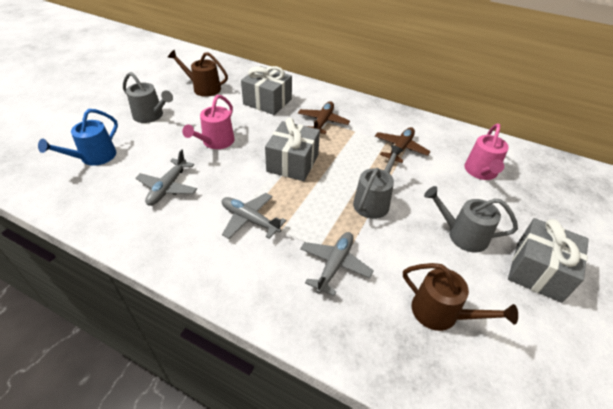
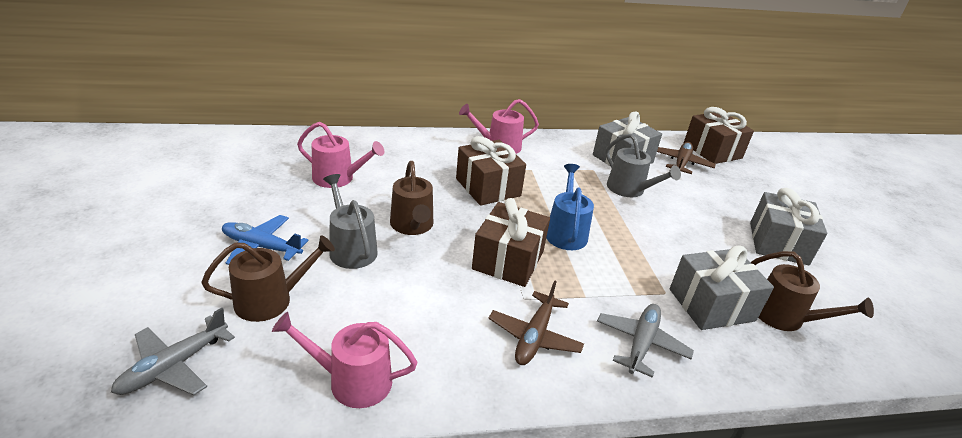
blue plane: none = 0 -> [222,215,309,265] = 1
brown gift: none = 0 -> [456,136,526,206] [472,198,550,287] [684,107,754,164] = 3
brown watering can: [168,50,228,97] [403,263,518,331] = 2 -> [201,235,335,322] [390,161,433,235] [751,251,874,331] = 3
grey plane: [135,149,197,206] [222,193,286,239] [300,232,374,296] = 3 -> [111,308,235,395] [597,304,694,378] = 2
grey watering can: [123,72,173,123] [353,145,404,219] [424,186,518,253] = 3 -> [323,174,378,269] [606,134,681,197] = 2
pink watering can: [182,95,234,149] [464,124,509,180] = 2 -> [272,312,417,408] [297,122,384,188] [459,99,539,154] = 3

